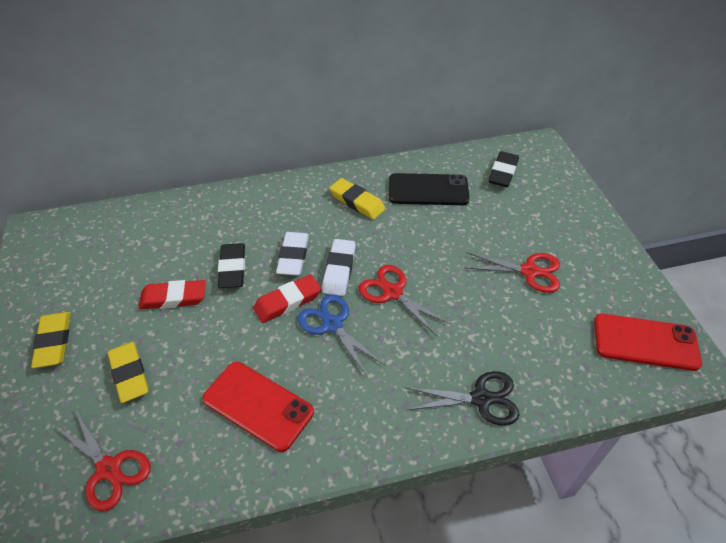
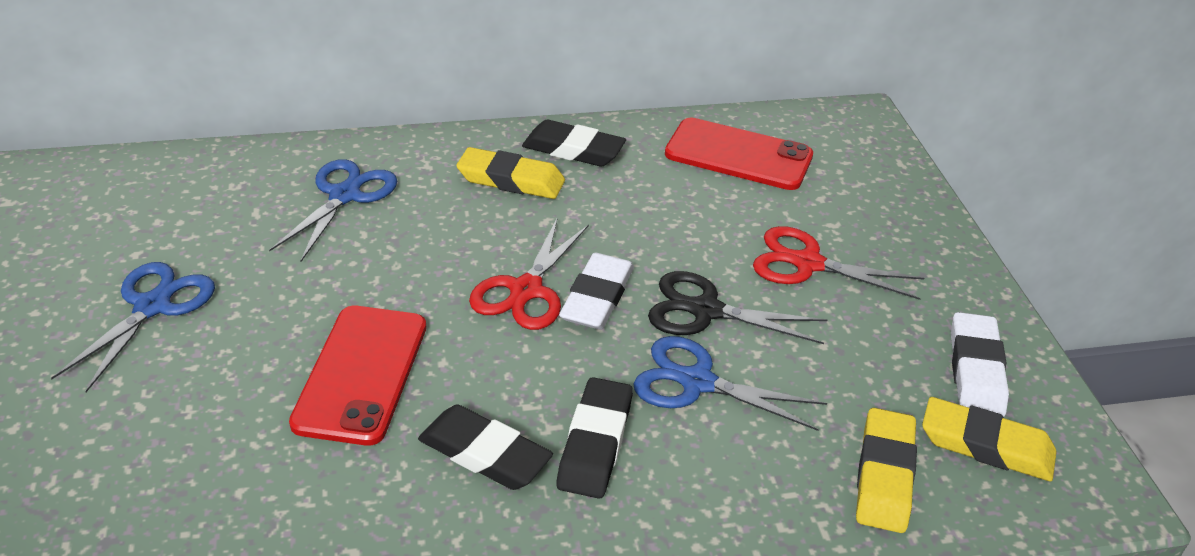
black eraser: [218,243,245,288] [488,151,519,187] = 2 -> [418,404,553,490] [522,120,626,167] [556,377,633,499] = 3
black phone: [389,173,470,205] = 1 -> none = 0
blue scissors: [298,294,385,376] = 1 -> [51,262,215,392] [269,159,397,262] [633,336,827,431] = 3
red eraser: [138,280,206,309] [253,274,321,323] = 2 -> none = 0
red scissors: [54,409,151,511] [359,265,451,336] [466,252,560,293] = 3 -> [469,217,589,330] [753,226,925,300] = 2

